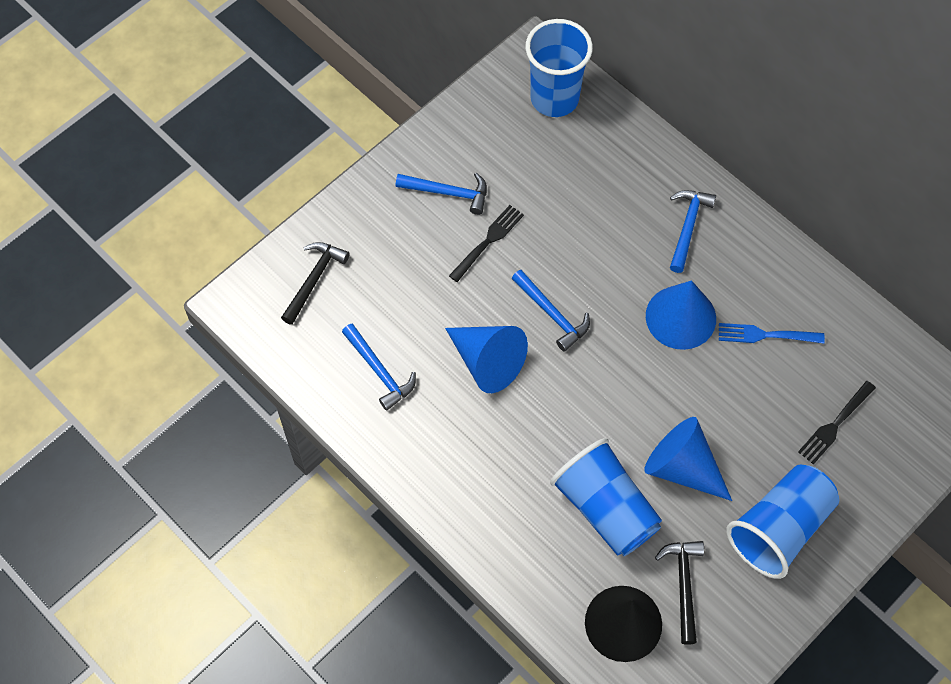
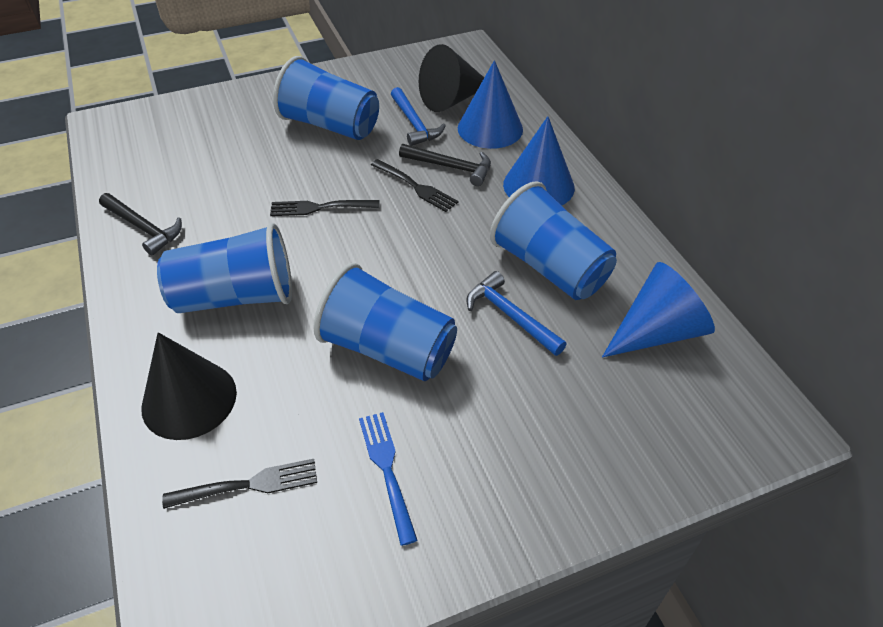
black cone: [585,586,662,662] = 1 -> [141,332,237,440] [419,44,484,112] = 2
black fork: [449,205,524,282] [798,381,876,465] = 2 -> [162,459,317,509] [270,200,379,216] [371,159,458,212] = 3
blue cup: [525,19,593,117] [550,438,662,556] [726,465,839,579] = 3 -> [157,223,292,313] [273,56,379,140] [313,263,457,381] [490,181,617,300] = 4
blue hammer: [342,324,416,411] [396,173,487,215] [512,270,590,352] [670,190,716,273] = 4 -> [391,87,446,146] [466,271,567,356] = 2

